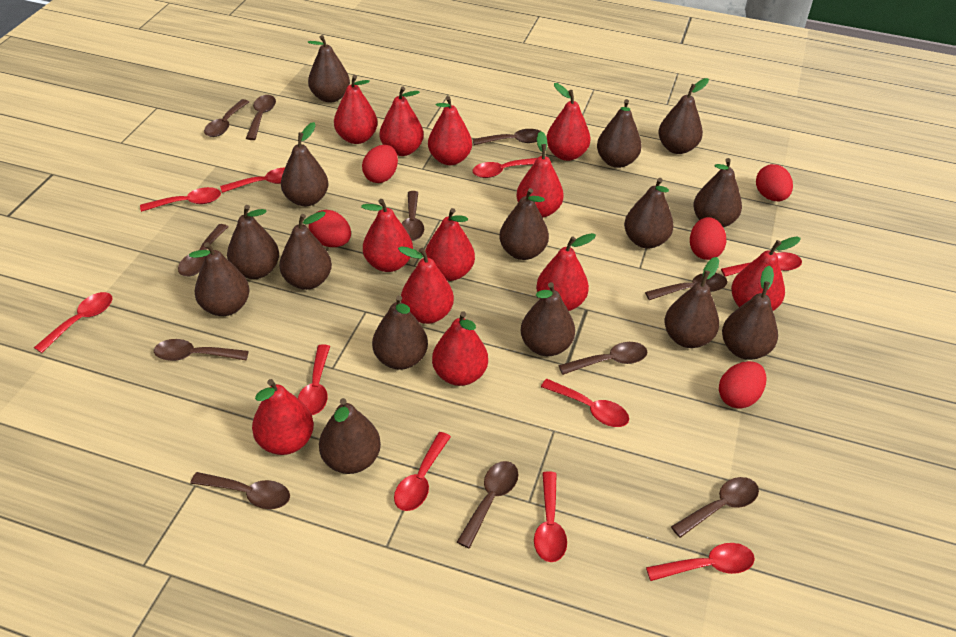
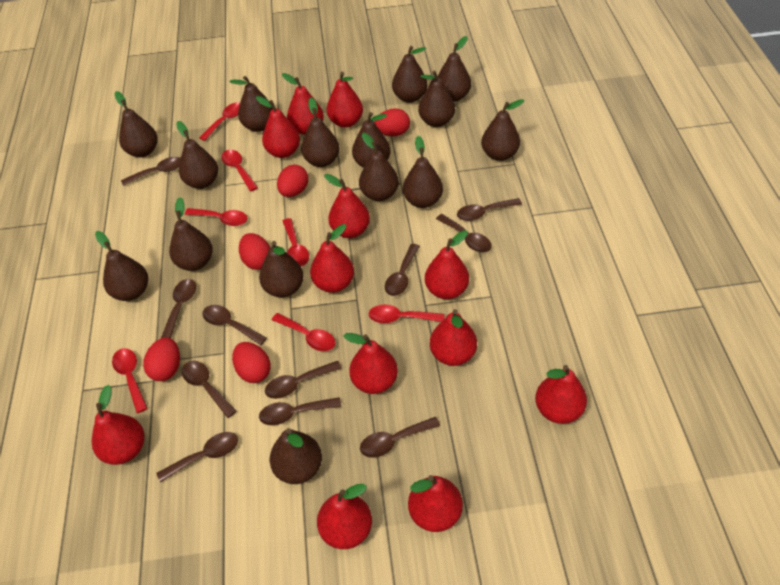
red spoon: [34,292,113,353] [140,187,221,212] [220,167,285,193] [298,344,330,415] [394,432,451,511] [472,158,537,178] [534,471,567,562] [541,379,629,427] [646,543,755,581] [721,252,802,277] = 10 -> [112,348,148,413] [185,208,248,226] [199,102,240,141] [221,150,258,191] [272,313,335,351] [283,218,309,266] [369,304,445,323] = 7

